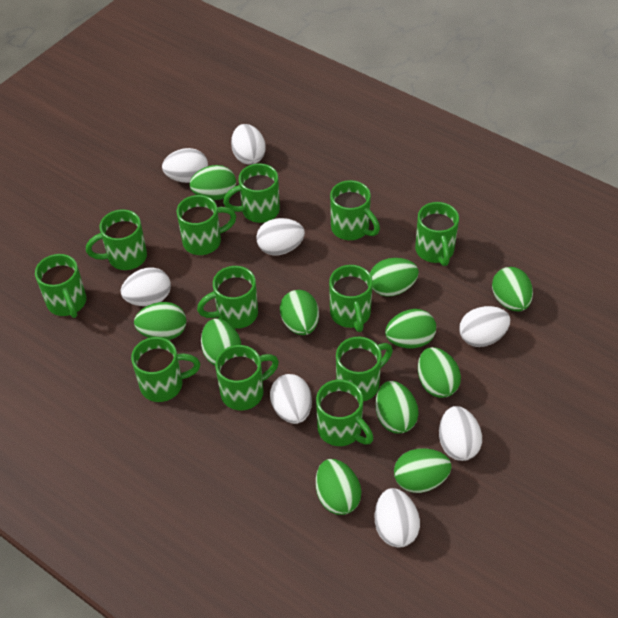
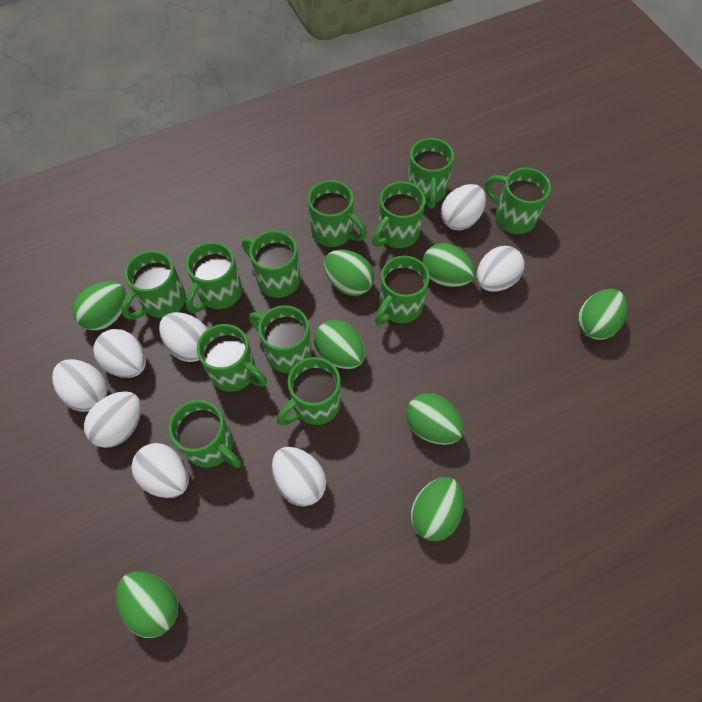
green egg: [134,302,187,340] [190,165,236,200] [201,318,241,365] [280,290,319,335] [316,459,361,515] [370,258,419,297] [375,381,419,434] [385,309,436,348] [394,448,452,493] [418,347,461,398] [492,267,533,311] = 11 -> [73,281,127,330] [116,571,178,638] [314,319,365,369] [324,249,375,296] [406,393,464,445] [411,477,464,541] [423,243,475,287] [578,289,628,340] = 8

